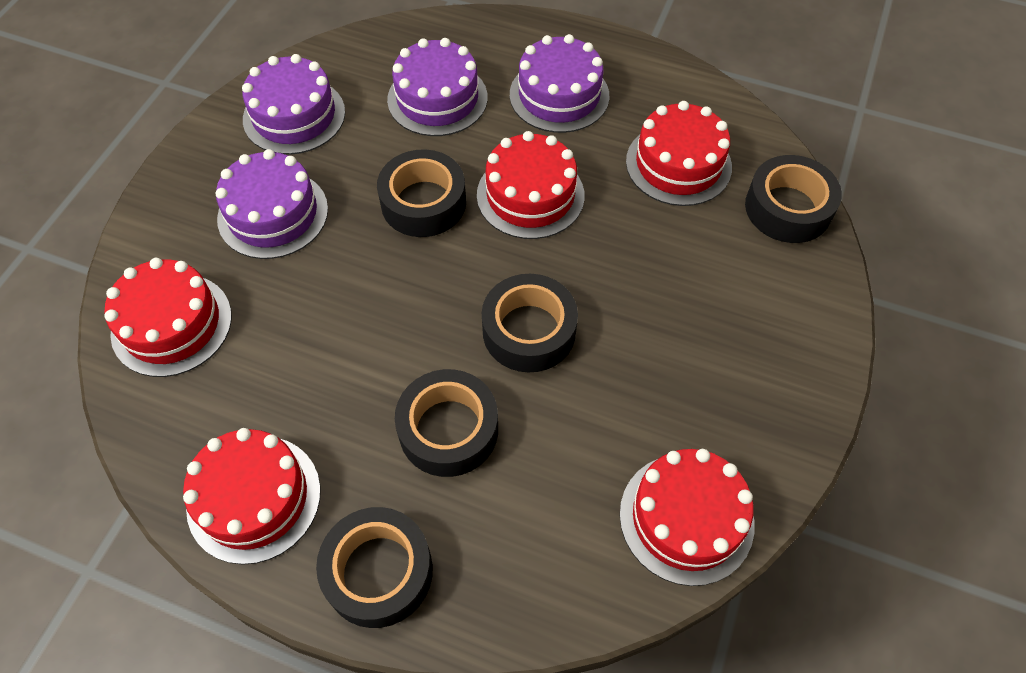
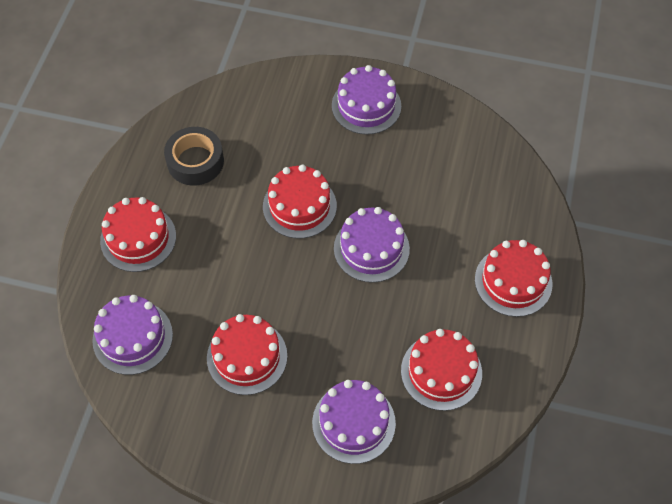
black tape: [316,507,433,628] [377,149,466,237] [395,369,498,477] [482,274,578,372] [745,155,842,243] = 5 -> [164,127,224,186] = 1

